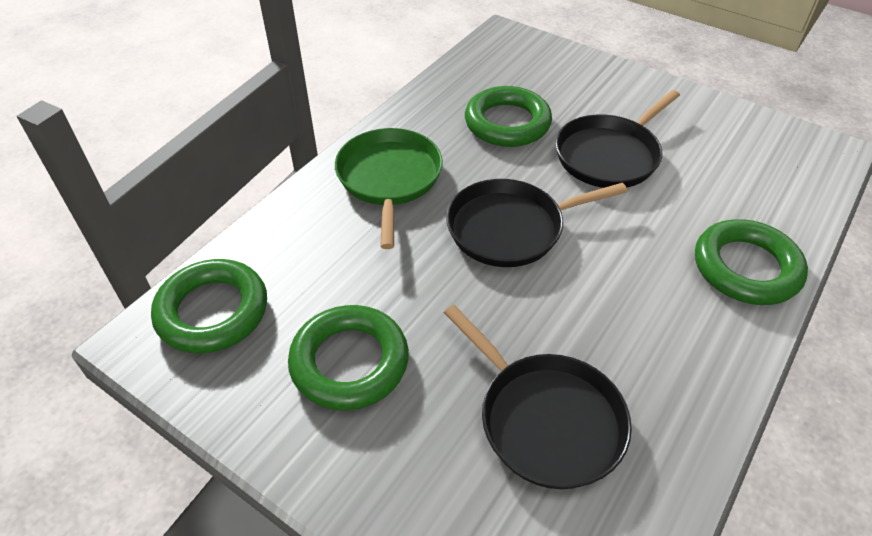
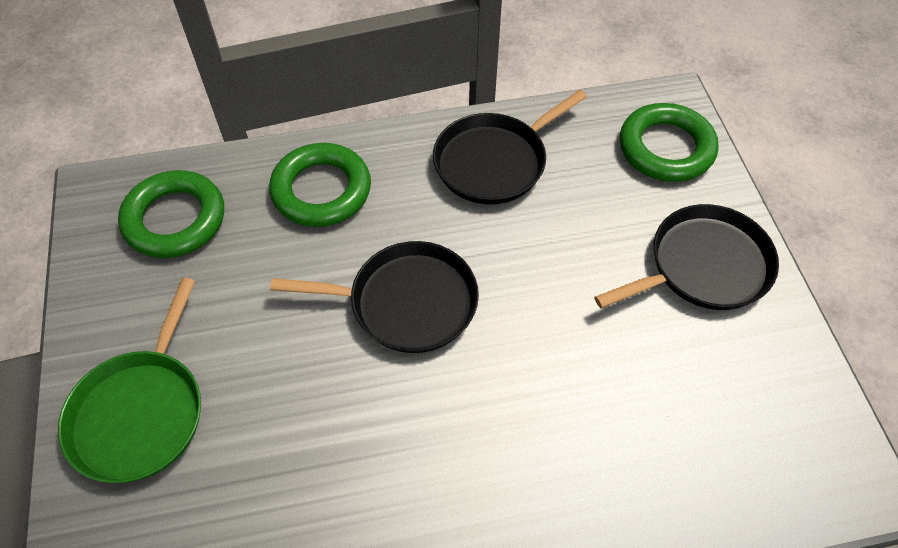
green ring: [151,259,267,354] [288,305,409,410] [465,86,552,147] [695,219,808,305] = 4 -> [118,170,224,258] [269,143,371,227] [620,103,719,182] = 3

